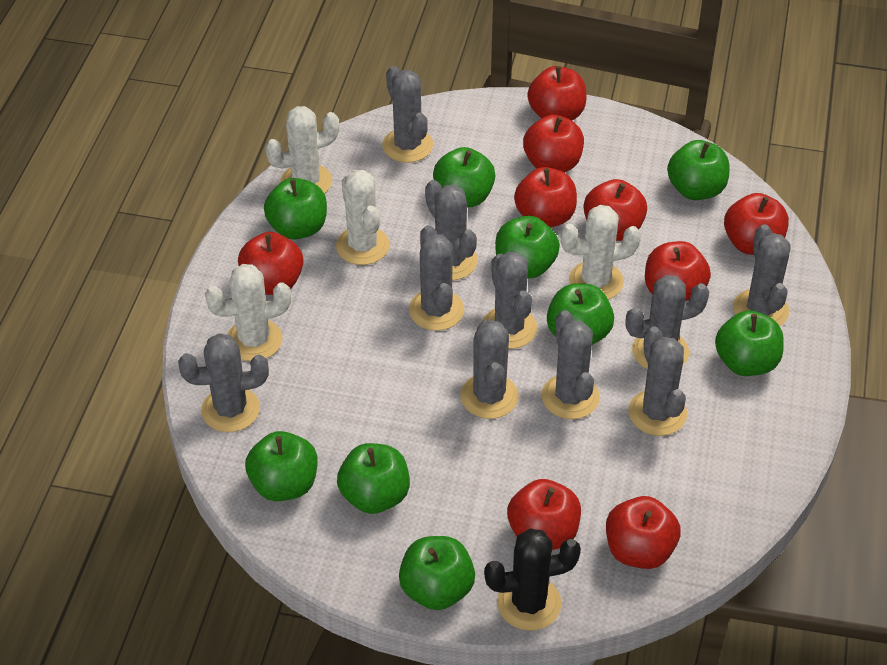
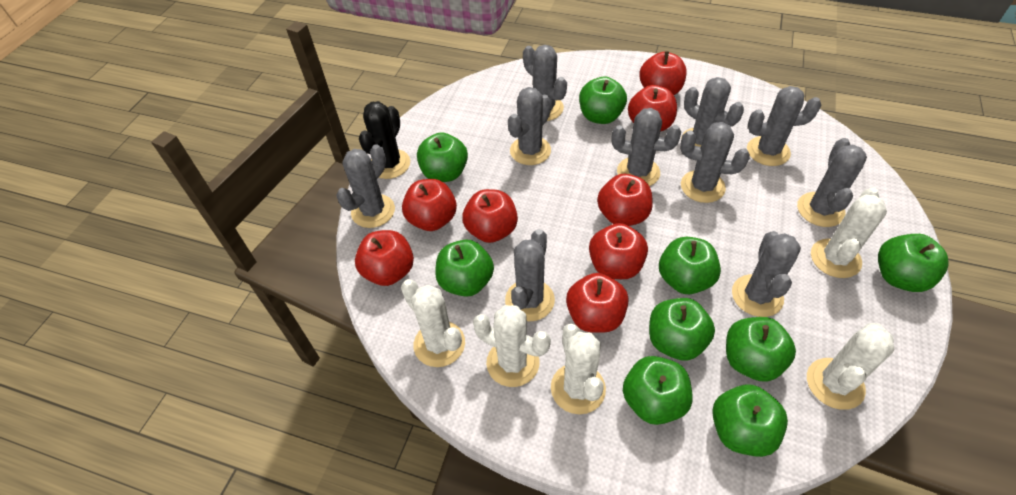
red apple: [238,232,303,295] [507,479,581,550] [514,167,577,227] [523,115,584,173] [527,66,587,120] [584,179,647,241] [606,496,681,569] [645,241,711,301] [724,193,789,255] = 9 -> [355,230,414,286] [402,179,457,231] [462,189,518,243] [566,273,629,333] [589,223,648,279] [597,174,653,226] [628,85,677,132] [639,51,687,95] = 8
white cactus: [205,264,291,361] [265,106,339,194] [336,170,390,265] [561,205,641,300] = 4 -> [401,279,465,367] [473,305,551,387] [551,324,606,414] [807,323,894,410] [811,188,887,278] = 5

